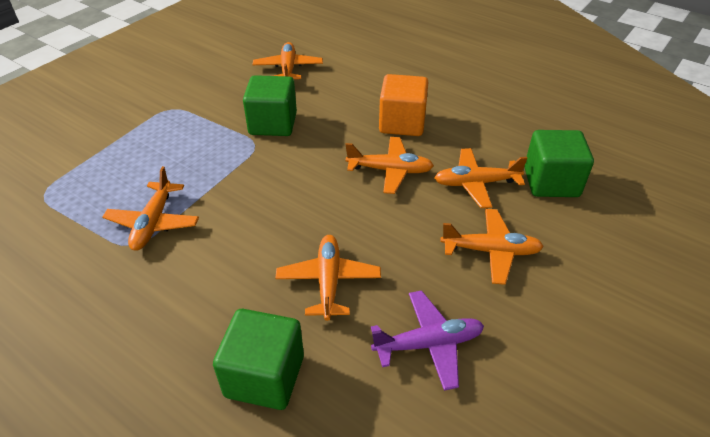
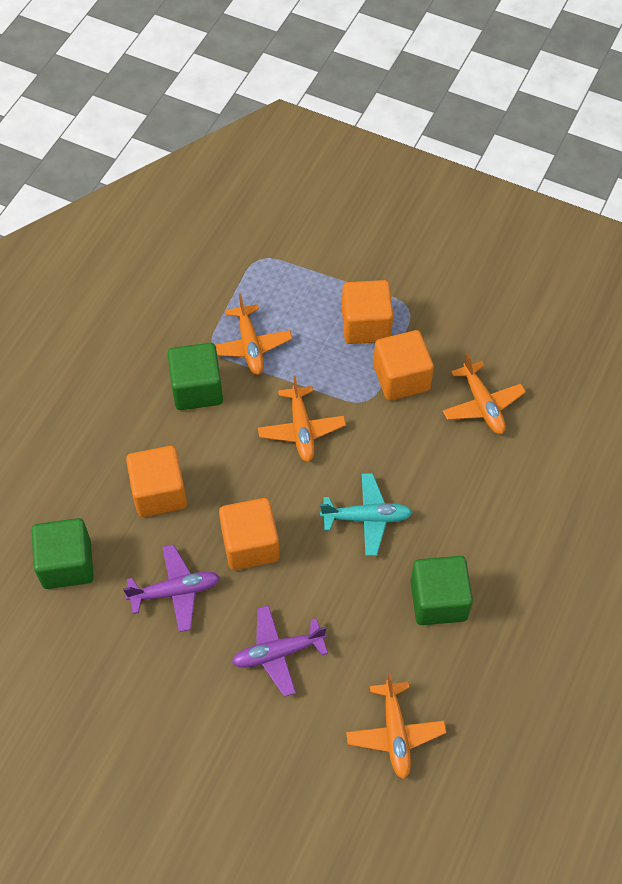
orange cube: [379,74,428,136] = 1 -> [126,446,187,517] [219,498,279,570] [342,280,393,344] [373,330,434,400] = 4
orange plane: [103,166,199,251] [252,42,323,79] [275,235,381,321] [345,137,434,194] [434,148,528,208] [440,209,544,285] = 6 -> [215,294,292,375] [258,376,346,462] [346,673,447,779] [443,353,526,434] = 4
purple plane: [371,290,484,391] = 1 -> [123,544,220,632] [232,605,328,697] = 2
turquoise plane: none = 0 -> [320,473,413,556] = 1

